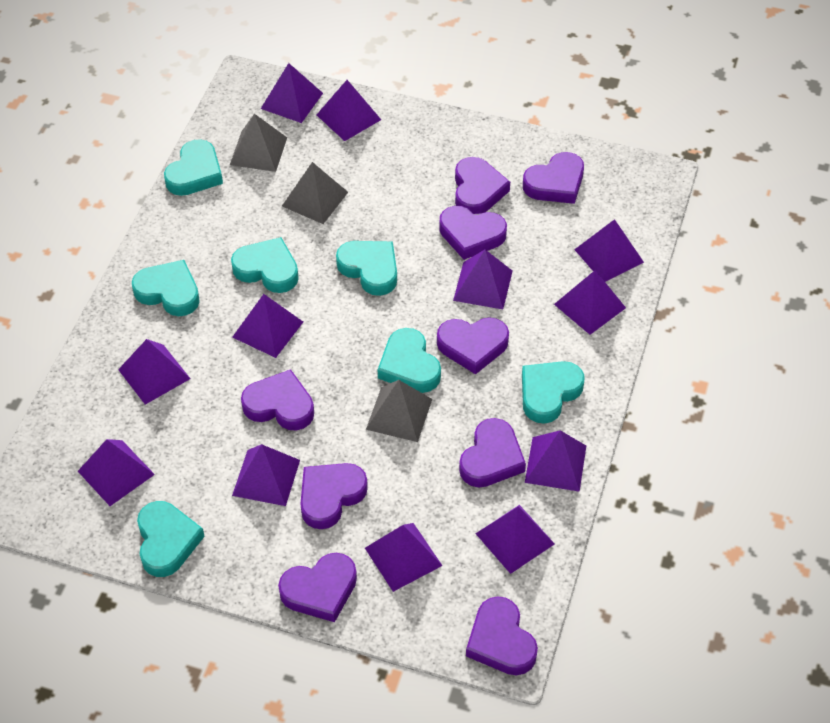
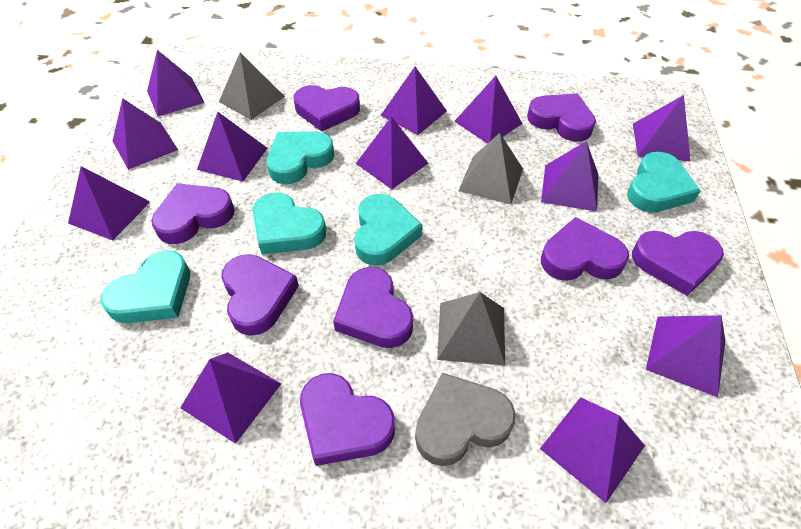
grey heart: none = 0 -> [415,373,516,466] = 1
purple heart: [241,369,314,430] [278,553,357,622] [300,463,368,529] [437,317,509,374] [439,206,507,260] [455,157,510,214] [459,418,526,487] [466,596,538,675] [523,152,584,204] = 9 -> [151,183,235,244] [221,254,299,336] [294,85,360,132] [300,373,395,466] [333,267,413,348] [527,93,596,142] [541,217,629,281] [632,231,724,296] = 8
turquoise heart: [132,260,200,316] [137,501,205,577] [164,139,223,196] [231,237,299,293] [336,241,397,296] [378,328,441,393] [522,361,585,424] = 7 -> [101,250,190,323] [253,192,326,255] [267,131,334,184] [354,194,423,266] [627,152,701,212] = 5

